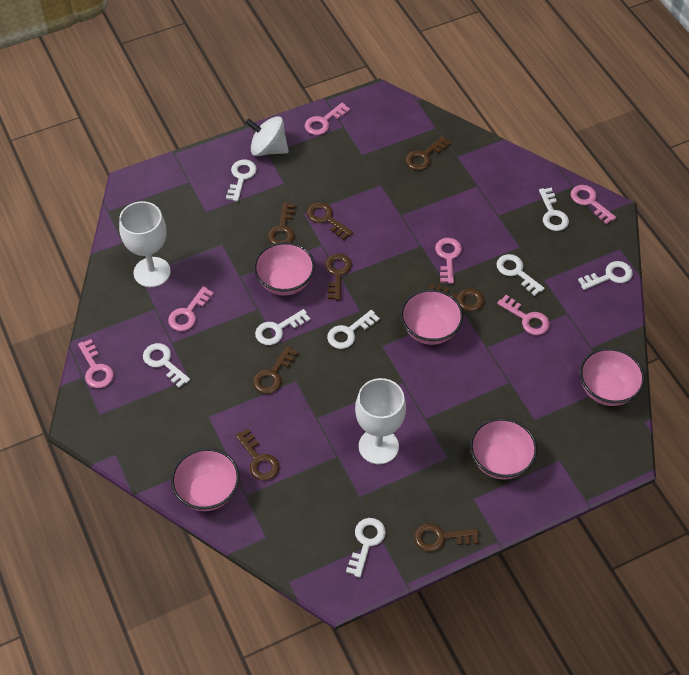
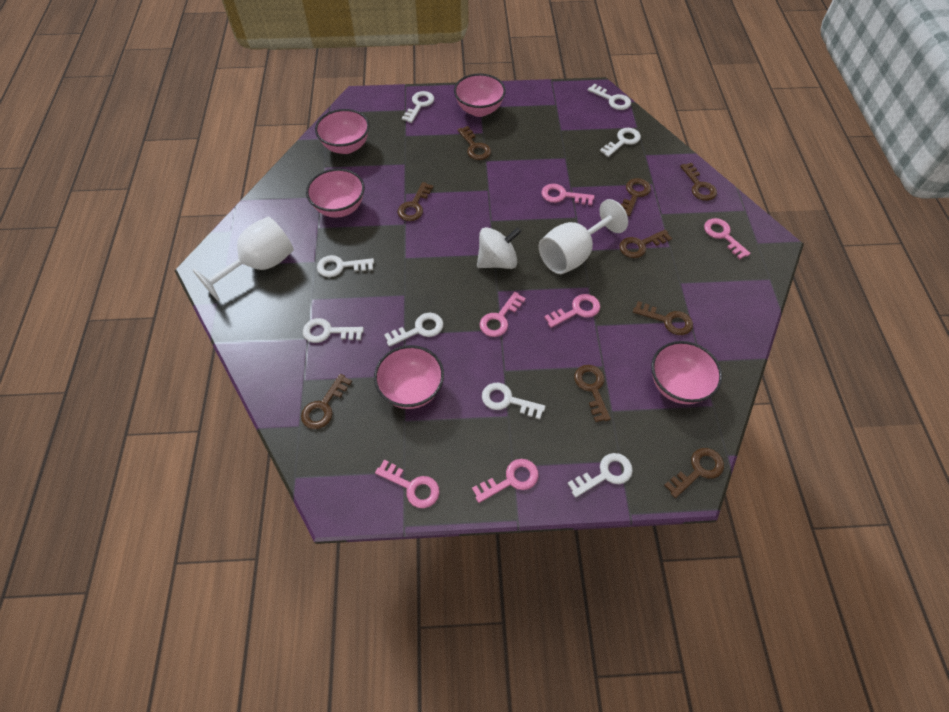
brown key: [235,428,279,481] [253,346,298,394] [268,202,296,244] [307,202,353,240] [325,253,352,300] [405,136,451,170] [414,523,479,552] [429,284,484,311] = 8 -> [301,374,352,429] [398,182,433,221] [458,126,491,160] [574,365,611,422] [619,230,672,258] [621,178,651,216] [633,301,693,335] [664,448,724,498] [680,163,717,201] = 9

